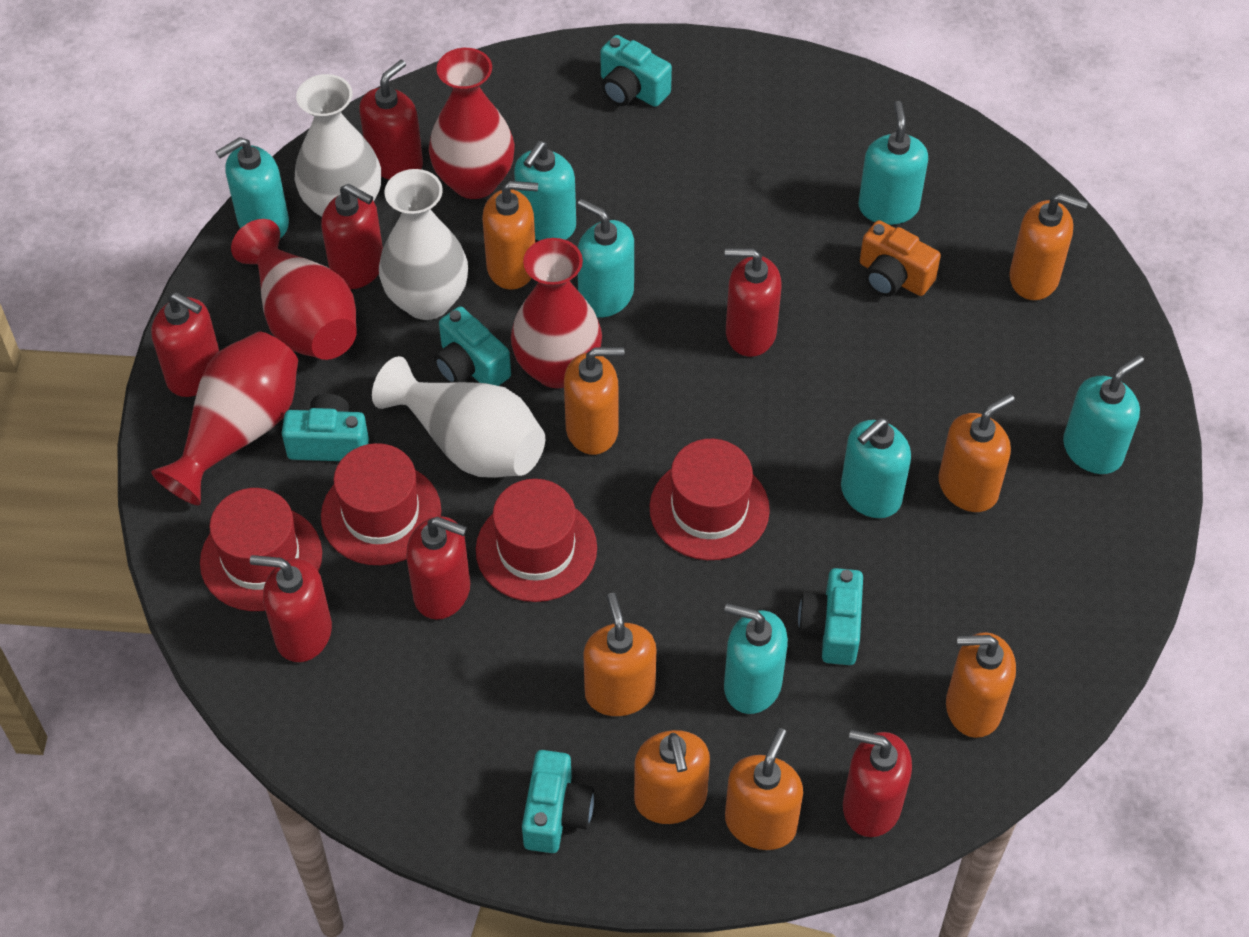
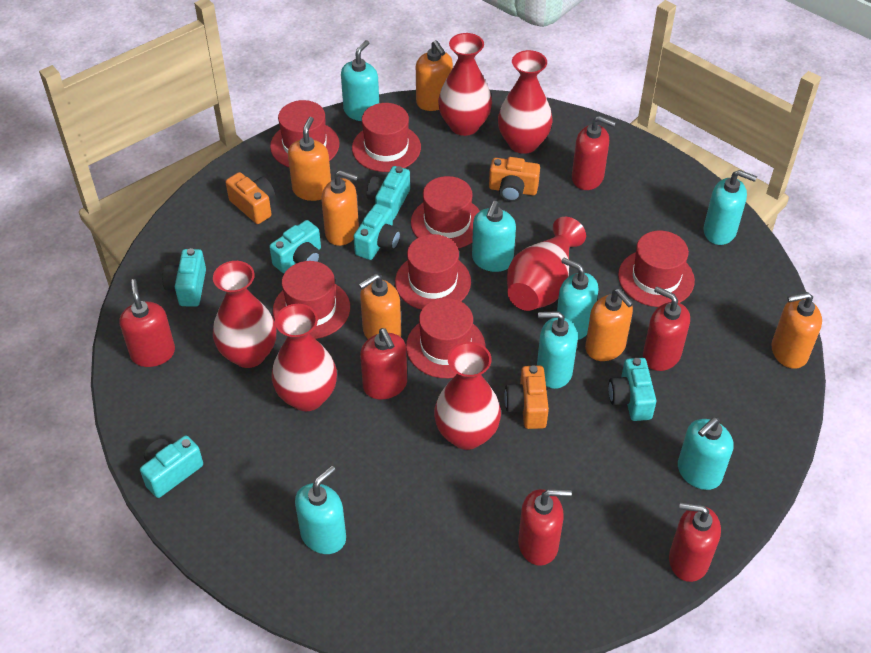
orange camera: [860,220,941,296] = 1 -> [226,172,275,224] [489,157,540,202] [505,365,549,429] = 3
orange soap dispenser: [482,181,538,290] [564,347,624,455] [583,593,656,716] [634,730,710,824] [725,728,803,850] [938,394,1015,512] [946,632,1016,738] [1009,193,1088,300] = 8 -> [288,117,331,201] [321,170,359,246] [359,274,401,339] [416,40,453,111] [585,289,634,361] [771,292,822,369] = 6
red hat: [200,488,322,611] [321,443,441,565] [476,479,597,602] [649,439,770,560] = 4 -> [270,100,339,167] [273,261,350,339] [352,103,421,172] [395,234,471,310] [406,298,485,378] [411,176,480,248] [618,231,695,307] = 7
red soap dispenser: [151,292,219,397] [250,555,332,662] [321,184,383,289] [359,60,423,180] [406,516,470,620] [725,248,781,357] [843,730,912,837] = 7 -> [119,279,175,367] [360,328,407,400] [518,489,572,566] [572,116,616,190] [643,286,690,371] [669,502,721,582] = 6
red vase: [151,332,298,505] [231,219,357,360] [429,48,515,199] [511,238,602,388] = 4 -> [213,261,276,368] [272,304,337,411] [434,342,501,450] [438,33,492,136] [498,50,553,154] [507,217,586,311] = 6
turquoise camera: [282,394,369,461] [434,306,511,386] [522,750,594,853] [600,35,672,107] [798,568,863,665] = 5 -> [140,435,203,498] [162,248,206,307] [269,220,321,273] [353,204,401,260] [366,166,410,220] [608,358,657,421] = 6
white vase: [295,74,381,217] [372,356,545,478] [379,169,468,320] = 3 -> none = 0

